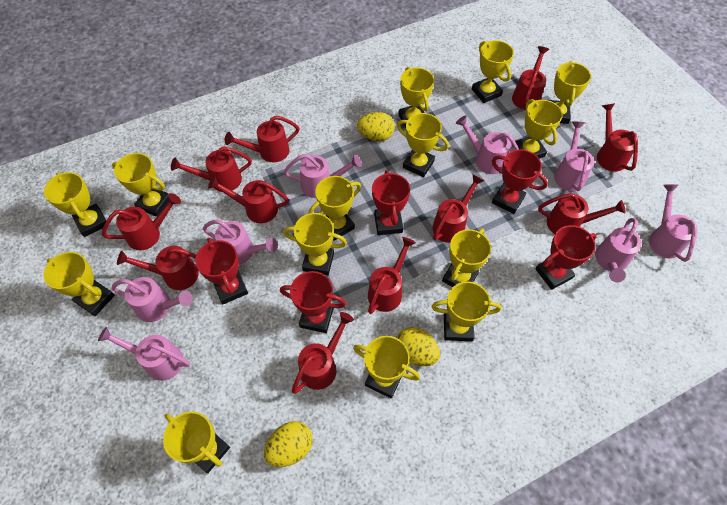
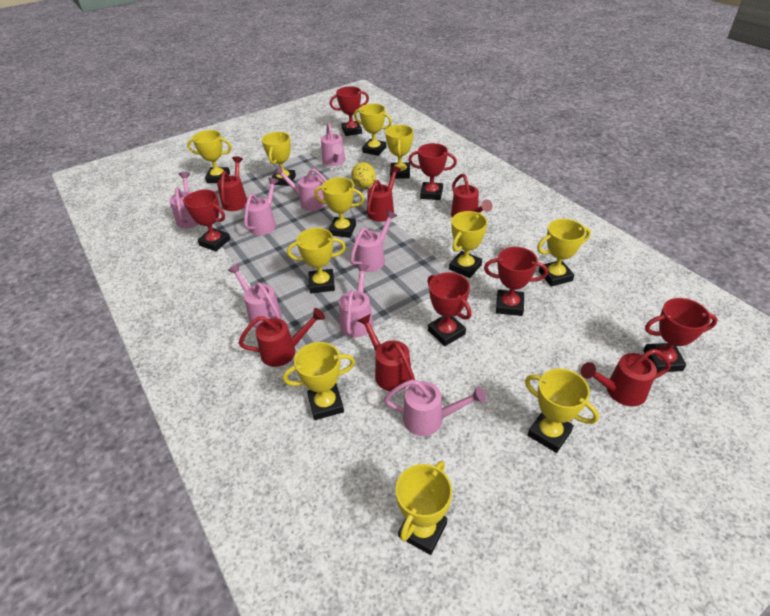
red trophy: [195,238,248,304] [280,271,346,333] [372,170,410,235] [492,149,548,214] [535,225,597,290] = 5 -> [183,190,230,251] [330,86,369,136] [409,143,457,200] [427,272,472,346] [484,247,548,316] [643,298,718,372] = 6
red watering can: [102,193,181,250] [117,246,199,290] [171,147,252,192] [208,176,289,223] [225,116,299,162] [292,312,354,394] [368,237,416,314] [433,174,484,243] [512,46,549,110] [538,193,626,234] [597,103,638,172] = 11 -> [217,157,247,211] [239,308,325,367] [357,314,415,391] [367,166,401,222] [451,174,492,217] [581,349,671,406] = 6
yellow egg: [264,421,313,467] [357,112,395,141] [396,327,440,366] = 3 -> [351,162,376,189] = 1
yellow trophy: [43,252,115,316] [44,172,106,237] [112,153,169,217] [163,411,230,473] [284,213,347,275] [309,176,361,241] [353,336,420,398] [397,113,449,177] [398,67,434,128] [431,281,501,341] [442,229,491,287] [472,40,514,103] [515,99,563,159] [548,61,591,124] = 14 -> [187,130,232,183] [262,132,296,186] [283,342,355,420] [287,228,346,293] [314,177,364,238] [354,104,392,156] [385,125,413,178] [396,461,452,555] [449,211,487,278] [525,368,599,453] [537,219,591,287] = 11

